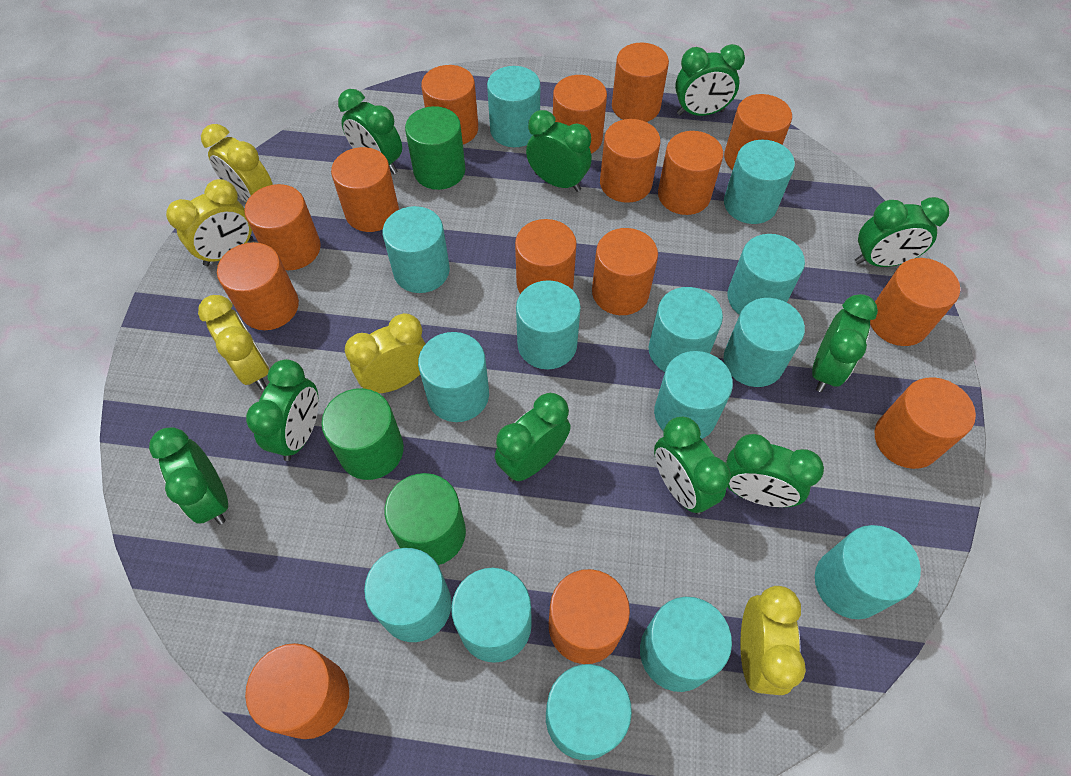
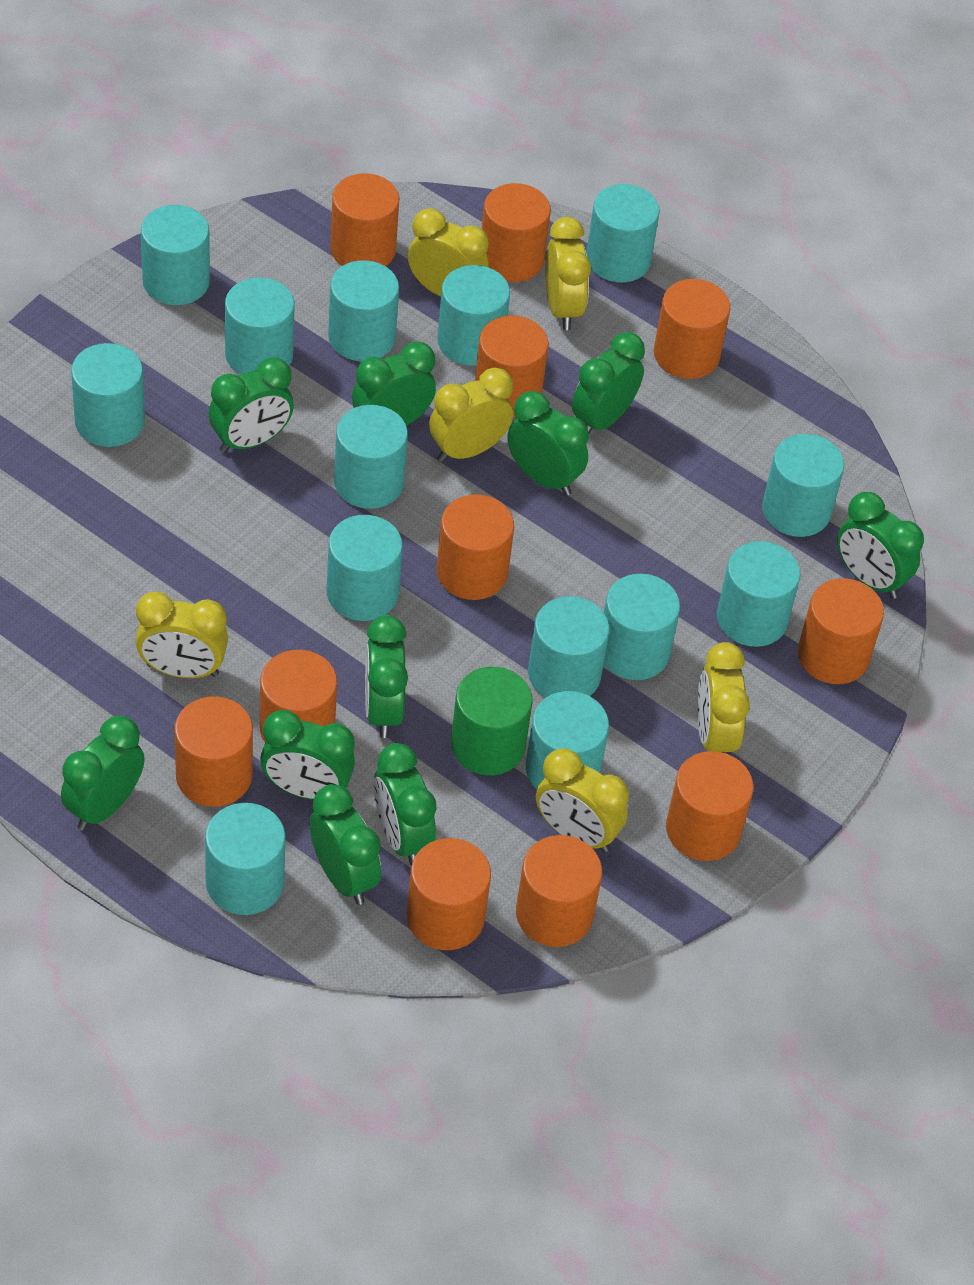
green cylinder: [321,388,404,480] [385,473,466,565] [405,106,465,190] = 3 -> [451,667,533,775] = 1
orange cylinder: [217,242,299,330] [244,184,321,270] [245,643,349,739] [331,147,399,232] [421,65,478,144] [515,219,577,294] [549,569,630,664] [553,75,607,154] [592,228,658,315] [600,119,660,203] [612,43,669,122] [658,131,723,215] [724,94,792,170] [870,258,960,346] [875,377,976,469] = 15 -> [175,696,253,807] [260,650,337,742] [330,173,399,266] [407,838,491,950] [437,494,514,600] [475,316,549,417] [482,183,551,282] [516,835,602,947] [654,279,730,379] [666,751,754,861] [798,578,884,684] = 11
yellow clock: [166,179,253,266] [198,295,269,390] [201,124,273,202] [345,313,426,393] [740,586,806,695] = 5 -> [136,592,228,678] [408,208,489,296] [429,368,513,462] [536,748,629,852] [545,217,591,330] [697,642,750,753] = 6

